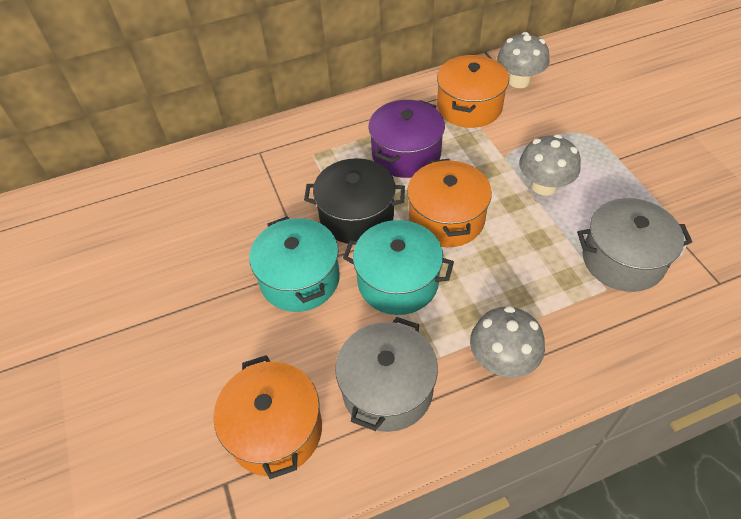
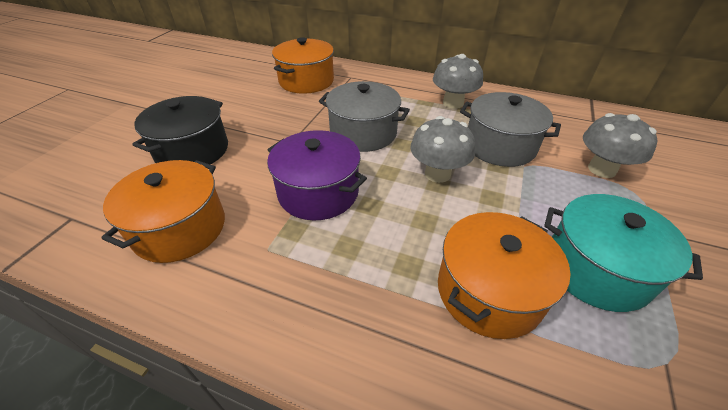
turquoise pot: [249,216,340,312] [343,220,454,315] = 2 -> [544,194,703,312] = 1

